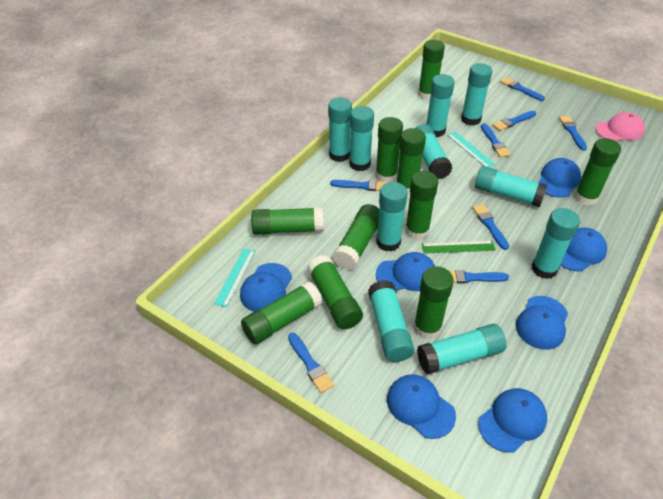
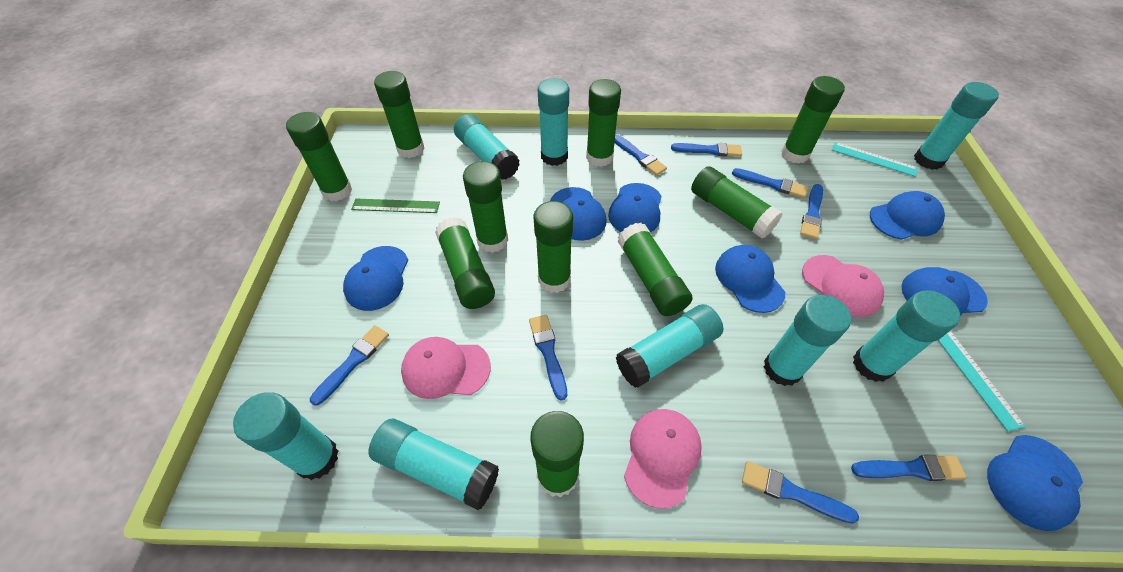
pink cap: [595,112,645,141] = 1 -> [401,337,491,399] [624,409,702,509] [802,255,884,317] = 3
turquoise glue stick: [328,97,352,162] [349,106,374,171] [368,280,414,362] [376,182,408,251] [415,124,452,179] [417,324,507,375] [426,74,455,137] [461,63,492,126] [475,166,548,207] [532,208,580,279] = 10 -> [233,392,339,480] [368,419,499,510] [454,114,520,180] [538,78,569,166] [616,304,724,388] [764,295,851,386] [853,290,960,382] [914,82,999,170] = 8

